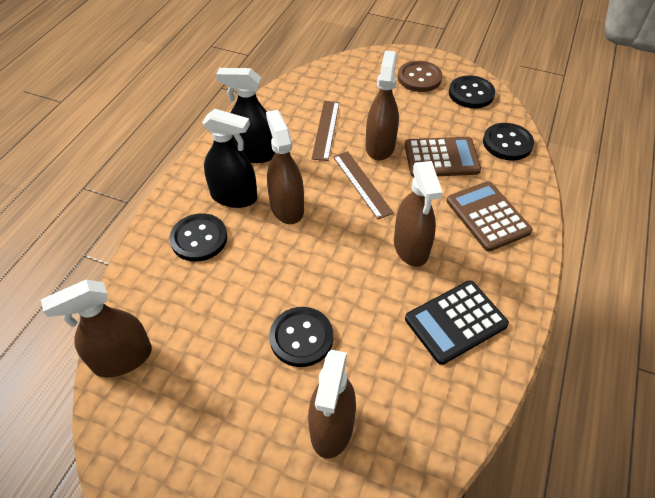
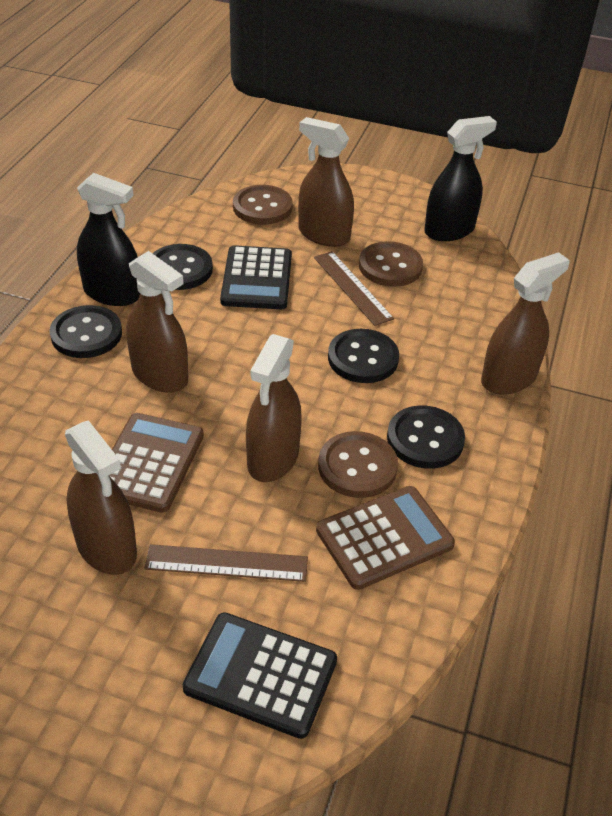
black calculator: [405,280,509,365] = 1 -> [182,612,337,739] [220,245,292,309] = 2
brown button: [398,61,442,92] = 1 -> [233,185,293,225] [318,431,398,498] [359,241,423,287] = 3

